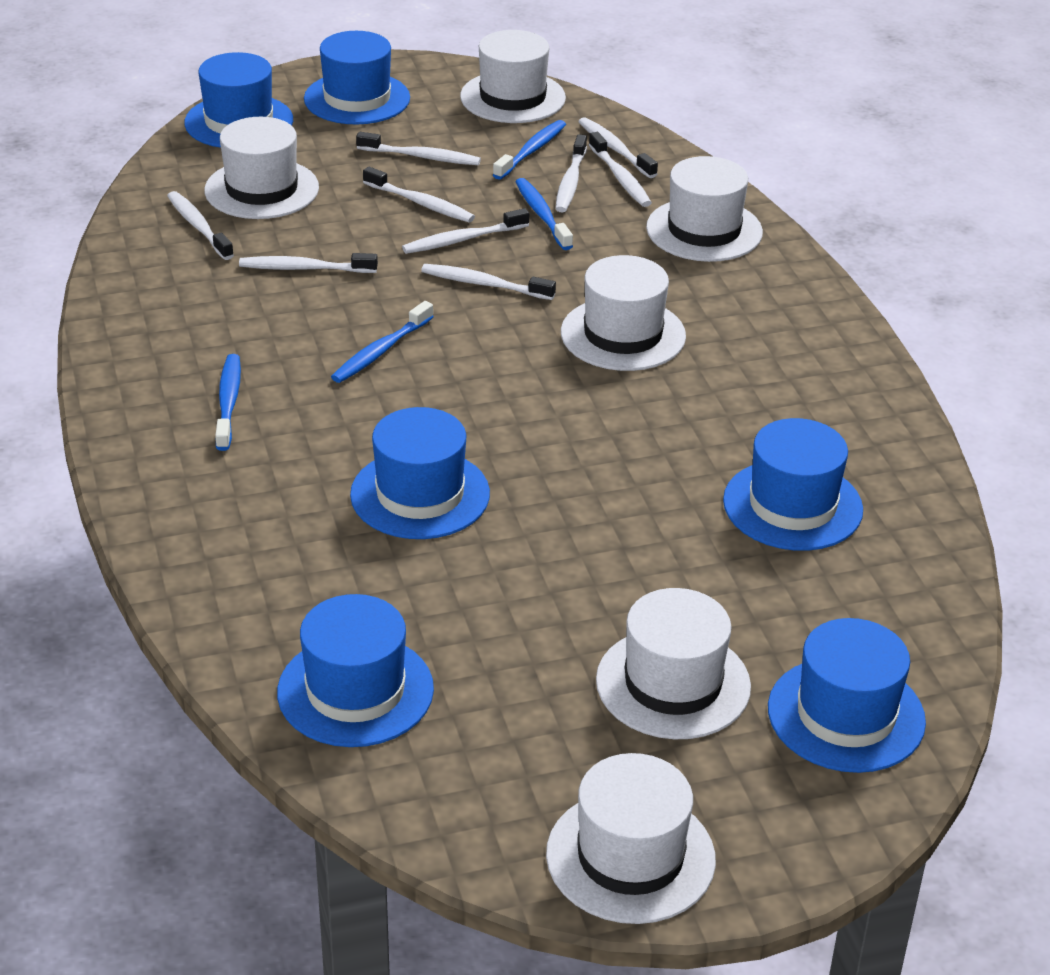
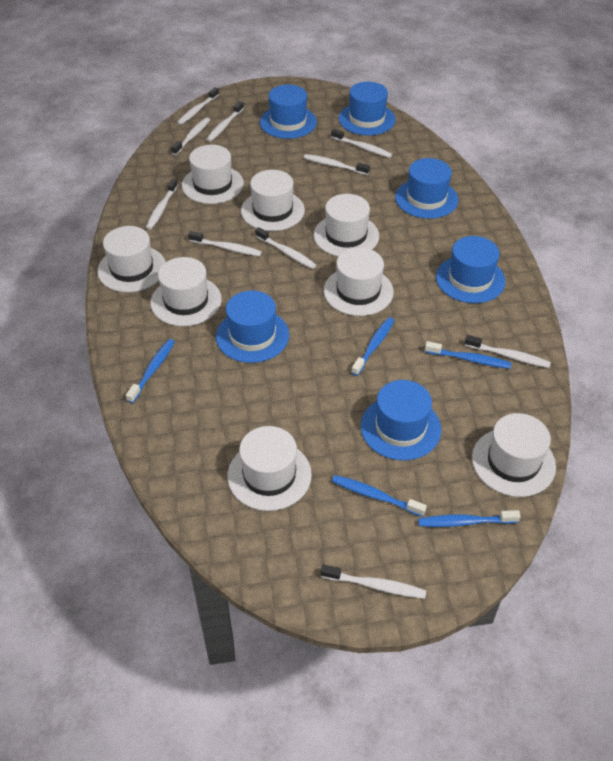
blue toothbrush: [215,354,241,451] [331,301,434,383] [493,120,566,180] [515,178,573,250] = 4 -> [126,339,175,403] [332,475,427,517] [351,317,394,376] [418,510,521,527] [425,341,511,369] = 5
white hat: [204,117,319,219] [460,30,566,123] [546,753,716,924] [561,255,686,371] [596,588,751,739] [646,156,763,262] = 6 -> [97,226,166,292] [151,257,222,326] [182,145,244,204] [227,426,312,511] [241,170,305,231] [314,194,379,257] [324,248,394,316] [472,413,556,497] = 8
white toothbrush: [167,191,234,260] [239,253,378,273] [356,132,481,165] [363,167,475,223] [402,208,529,254] [421,264,556,300] [555,134,587,212] [578,117,658,178] [589,132,652,207] = 9 -> [146,178,178,230] [171,118,210,155] [177,87,219,125] [188,231,262,256] [206,101,244,142] [255,227,317,269] [304,154,370,175] [321,565,426,599] [331,129,392,158] [465,335,551,368] = 10

